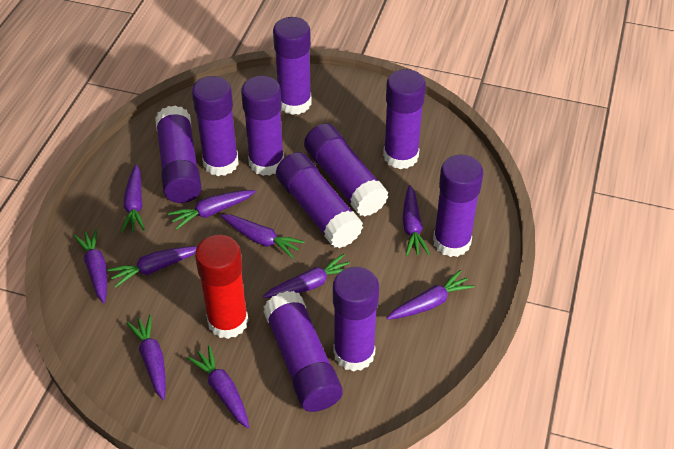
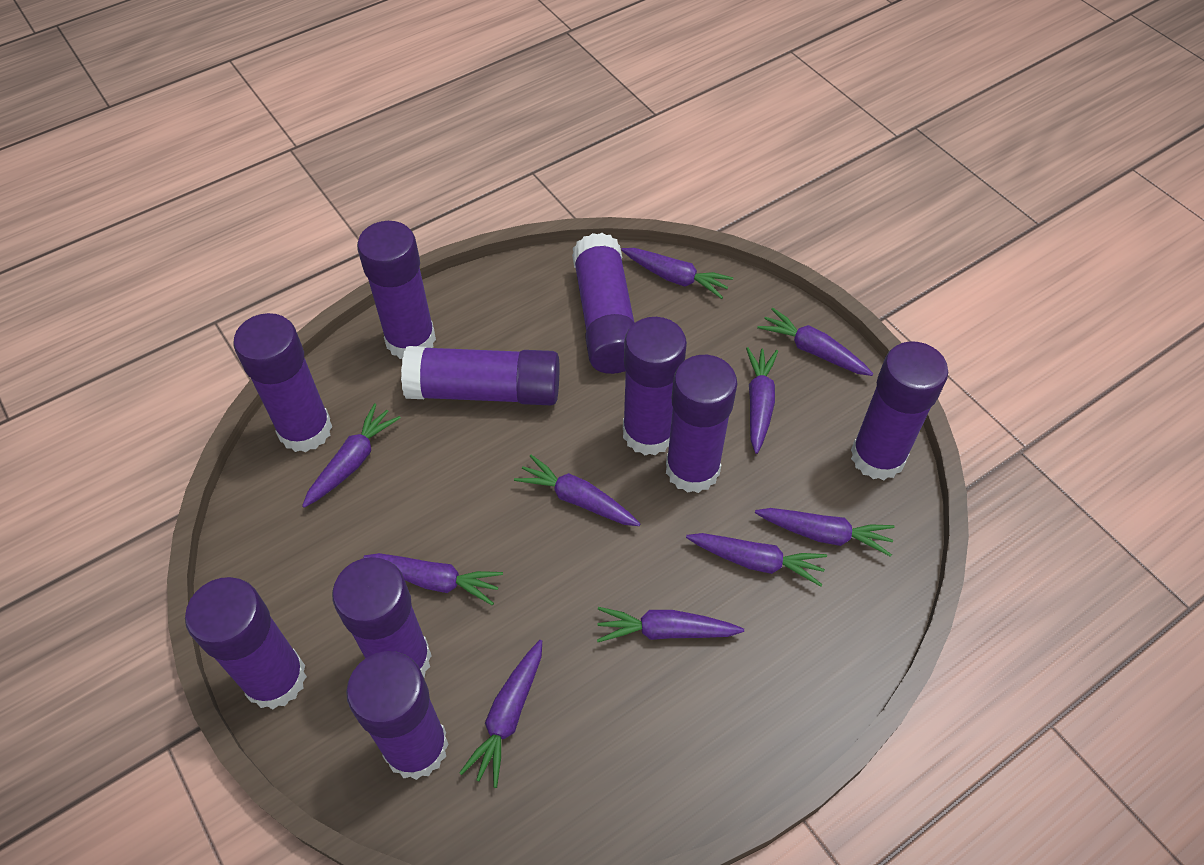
red glue stick: [195,235,248,339] = 1 -> none = 0

